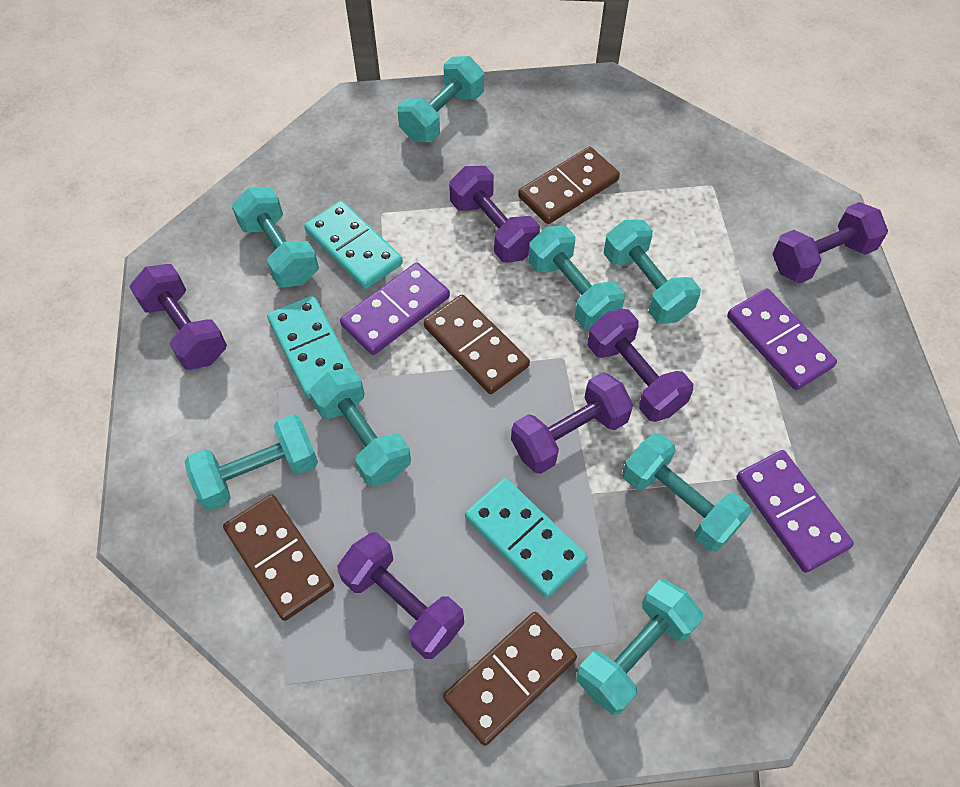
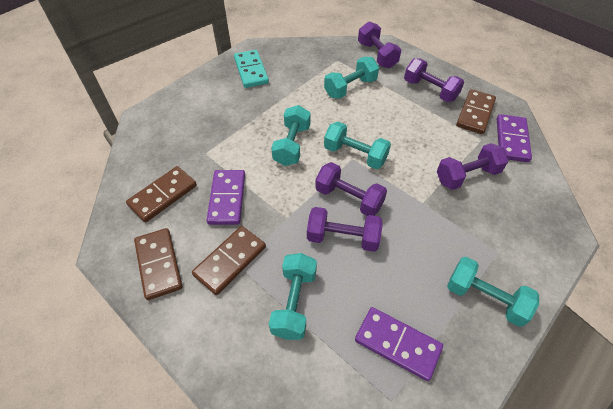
purple dumbbell: [130,264,227,370] [337,532,464,659] [449,166,540,263] [511,372,633,474] [588,309,693,422] [772,202,888,284] = 6 -> [307,207,382,252] [315,162,387,216] [358,21,401,68] [404,58,464,102] [437,143,509,190] = 5
turquoise domino: [267,295,354,399] [304,201,403,289] [465,478,588,598] = 3 -> [234,50,269,88] = 1
turquoise dumbbell: [185,414,318,511] [232,188,319,287] [310,368,411,487] [398,56,484,142] [528,226,625,330] [576,580,703,715] [603,220,701,324] [622,433,751,552] = 8 -> [269,253,317,340] [271,105,311,166] [324,57,379,99] [324,122,391,169] [447,257,539,327] = 5

